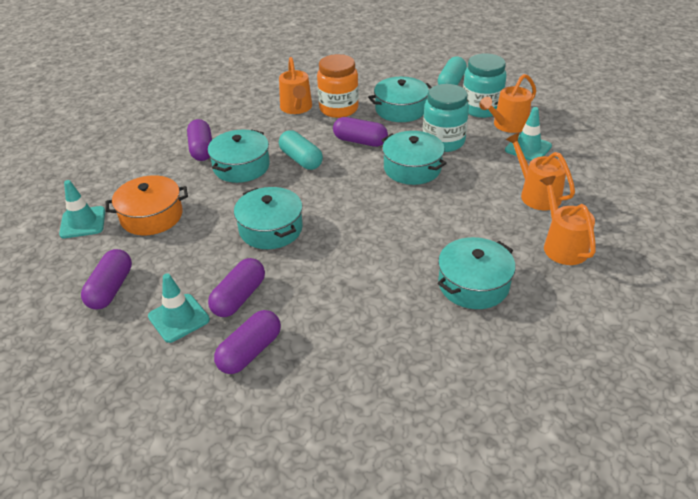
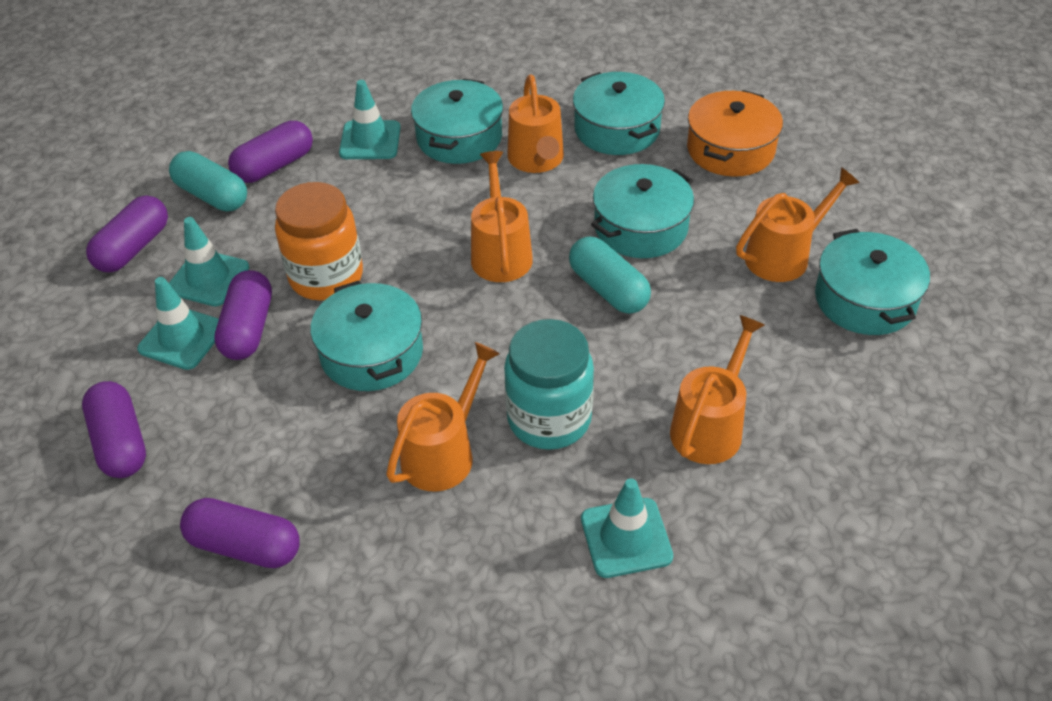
orange watering can: [279,57,312,114] [479,74,536,133] [506,133,575,210] [540,176,596,265] = 4 -> [386,342,500,492] [471,151,533,282] [507,75,564,173] [670,315,765,464] [736,167,860,282] = 5
turquoise jar: [423,84,469,152] [463,53,506,118] = 2 -> [504,319,594,450] = 1
turquoise traffic cone: [59,180,105,238] [148,273,210,343] [505,107,552,161] = 3 -> [137,277,219,370] [169,217,249,306] [339,80,401,159] [581,478,673,578] = 4

